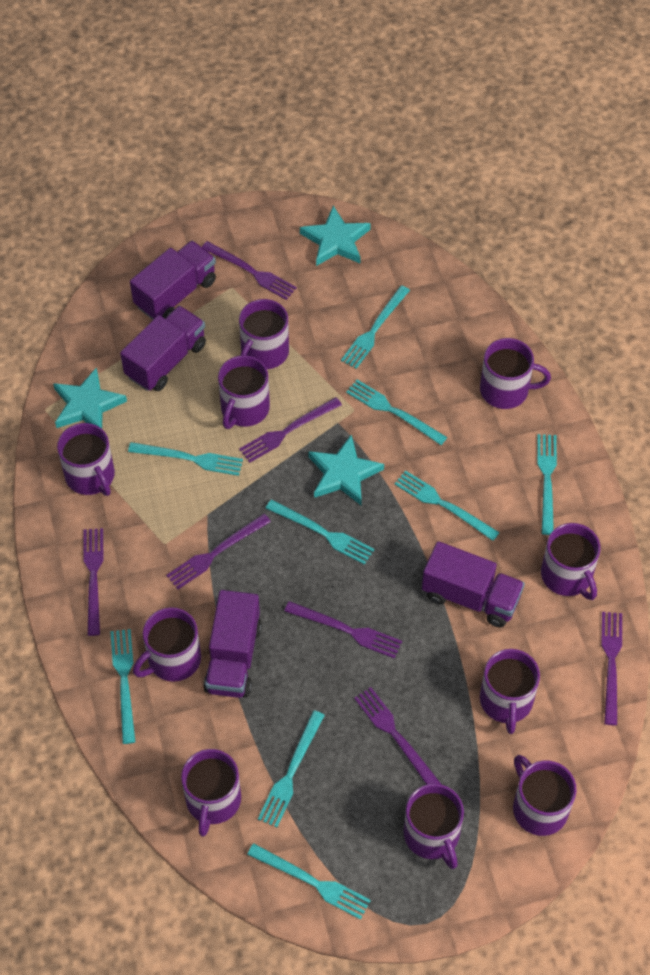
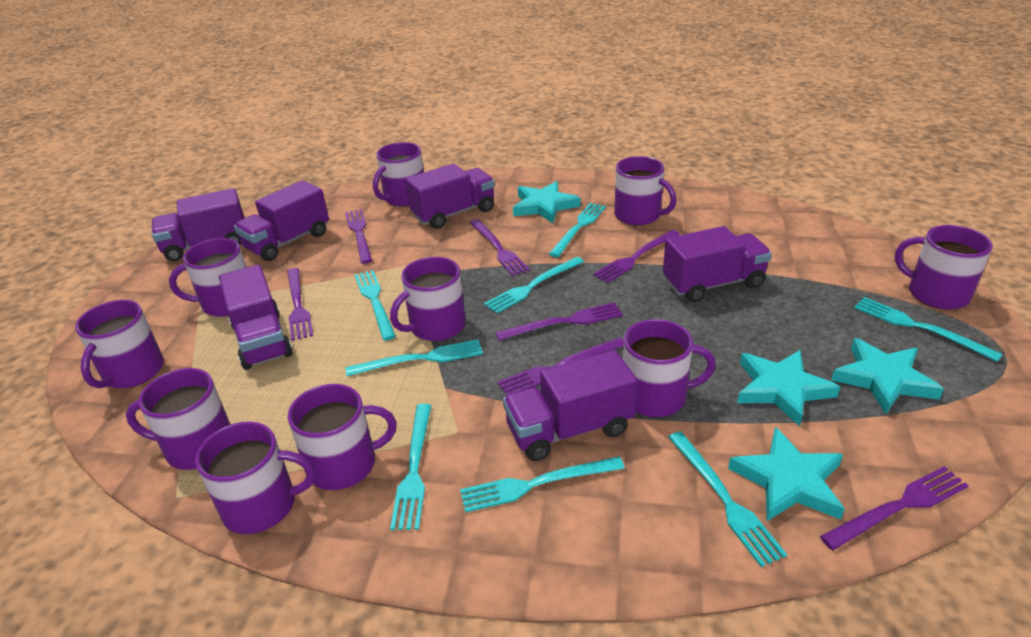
purple truck: [120,306,206,391] [130,241,216,320] [204,590,262,698] [422,541,525,627] = 4 -> [152,188,245,261] [219,265,293,370] [234,180,329,261] [406,164,495,229] [503,350,637,461] [663,226,772,302] = 6
turquoise fork: [110,629,135,744] [128,442,243,476] [247,843,371,920] [258,710,325,827] [266,499,374,565] [341,285,410,369] [346,380,447,445] [394,470,500,541] [537,434,557,535] = 9 -> [345,339,483,376] [354,270,396,340] [390,404,431,530] [460,456,625,513] [484,257,584,313] [549,203,606,257] [668,431,787,567] [854,297,1003,362] = 8
turquoise star: [53,367,127,429] [300,206,371,266] [308,435,384,505] = 3 -> [513,181,581,223] [728,427,845,521] [737,350,840,427] [831,338,944,414] = 4

